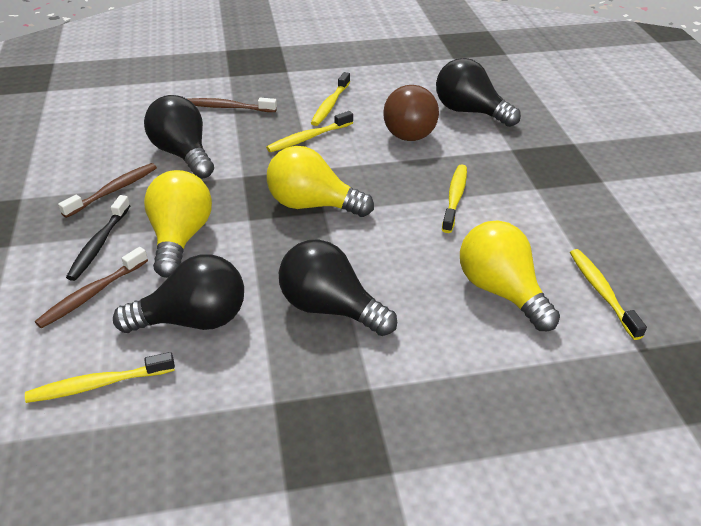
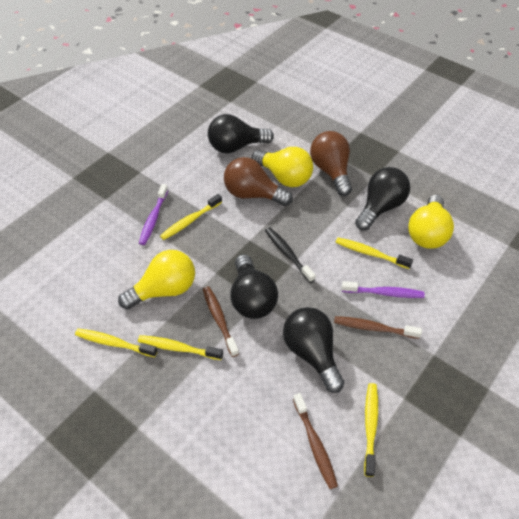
brown light bulb: [383,85,439,141] = 1 -> [224,157,293,206] [310,131,352,196] = 2
purple toothbrush: none = 0 -> [139,184,168,245] [342,281,425,298] = 2

